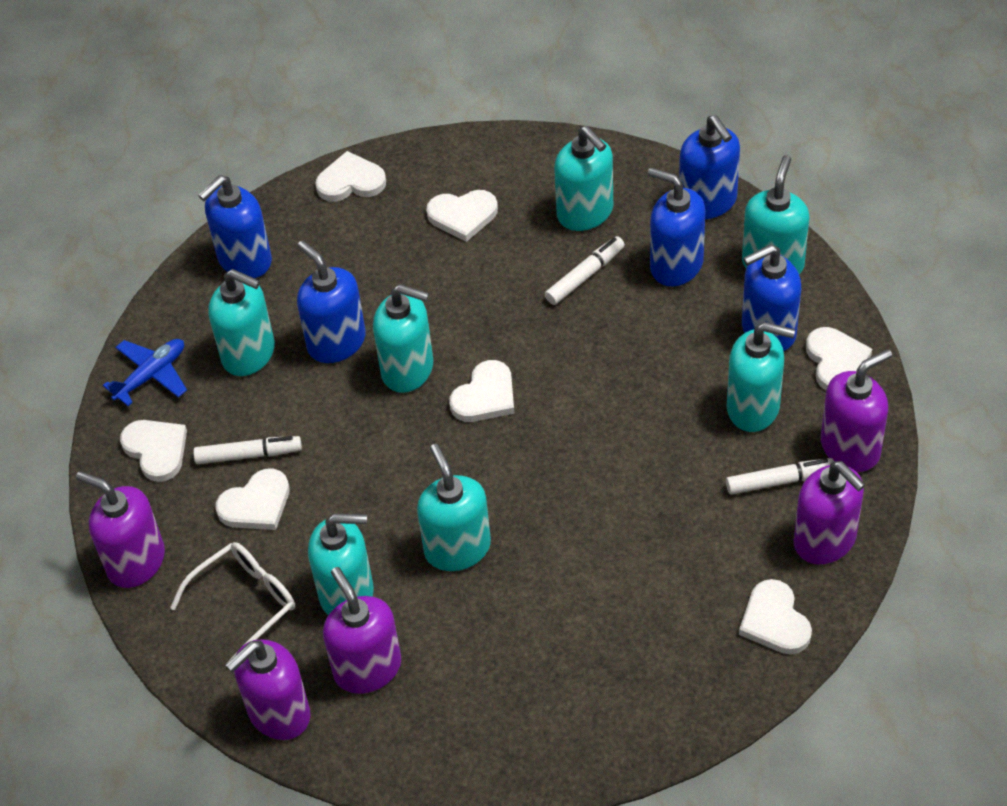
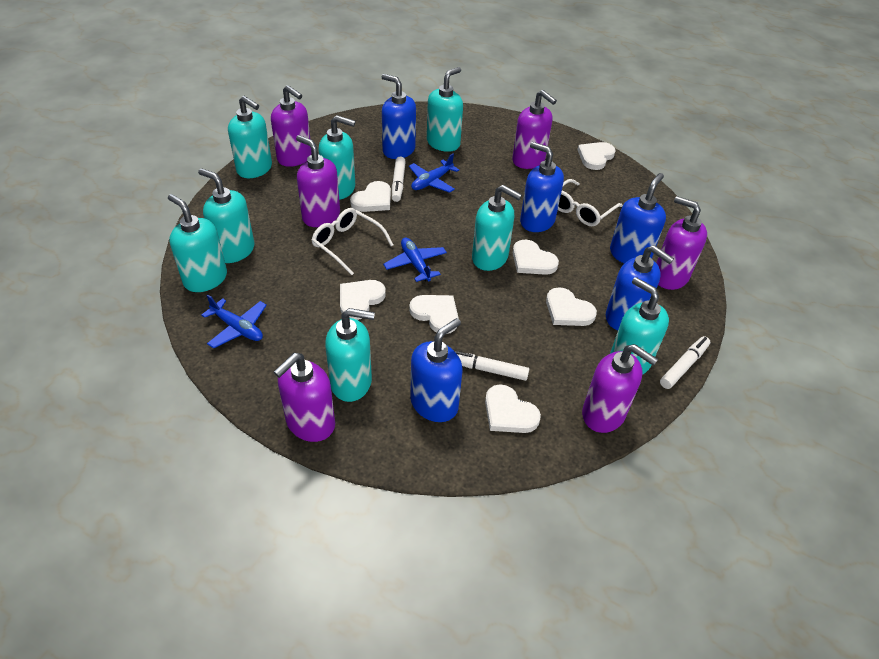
blue plane: [103,339,187,406] = 1 -> [201,295,267,348] [383,237,447,282] [409,154,459,193] = 3
purple soap dispenser: [76,471,165,588] [225,639,310,740] [323,567,401,694] [793,461,865,564] [821,349,892,472] = 5 -> [271,85,311,167] [274,353,335,442] [296,135,340,227] [512,90,557,169] [582,344,658,433] [656,196,707,290] = 6
turquoise soap dispenser: [208,269,275,376] [308,513,374,615] [373,284,433,393] [417,444,491,571] [554,126,613,231] [727,322,795,432] [742,155,810,274] = 7 -> [168,194,227,292] [198,168,255,263] [228,96,272,178] [318,115,356,200] [325,308,375,402] [427,67,463,152] [472,185,522,271] [610,277,669,375] = 8
white glasses: [170,542,295,664] = 1 -> [311,208,393,275] [558,179,623,226] = 2

